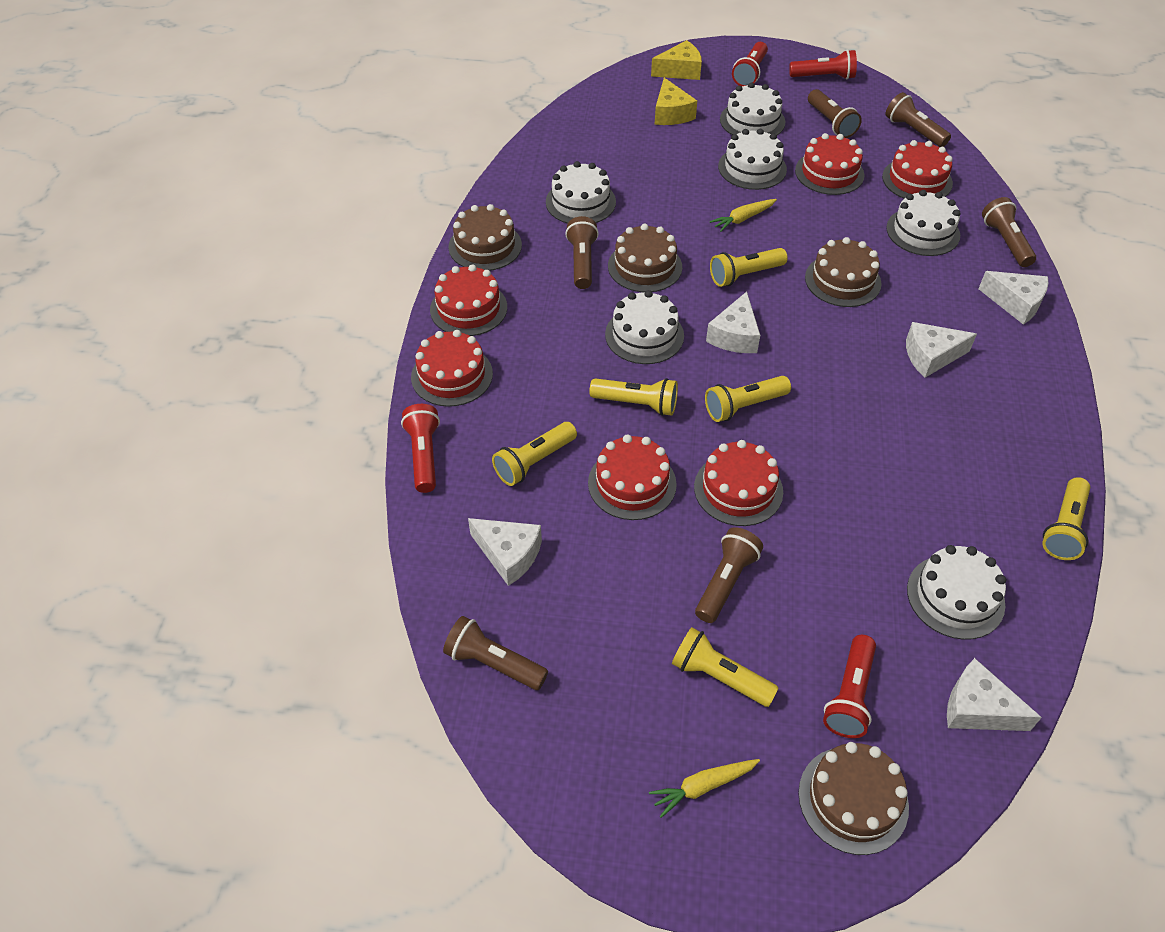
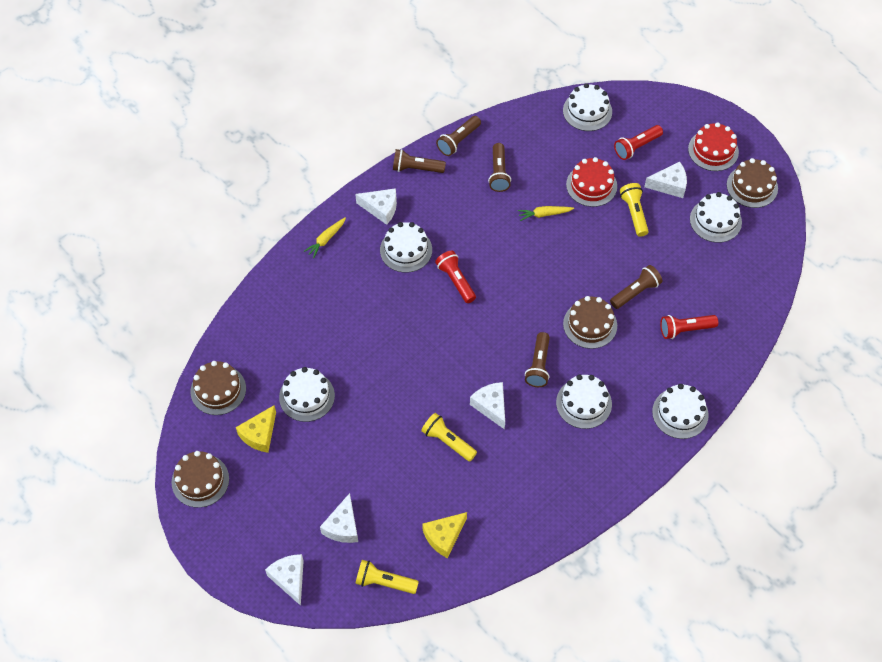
brown flashlight: [443,616,548,690] [565,216,599,289] [695,527,763,623] [808,89,862,138] [885,92,951,147] [982,197,1036,267] = 6 -> [393,149,446,173] [436,116,481,156] [488,143,511,192] [525,332,550,387] [610,265,663,309] = 5
red cake: [411,330,493,407] [430,264,507,336] [588,435,677,520] [694,440,783,526] [795,133,865,195] [882,140,953,199] = 6 -> [566,157,617,207] [688,122,739,171] = 2
red flashlight: [401,404,440,493] [732,42,768,87] [789,50,857,80] [823,635,876,738] = 4 -> [435,250,476,303] [614,125,663,160] [660,315,718,339] = 3
yellow flashlight: [492,422,577,486] [589,378,678,416] [672,627,779,707] [705,376,791,422] [710,248,788,287] [1043,477,1090,560] = 6 -> [355,560,419,594] [421,413,477,461] [620,183,649,237] = 3

